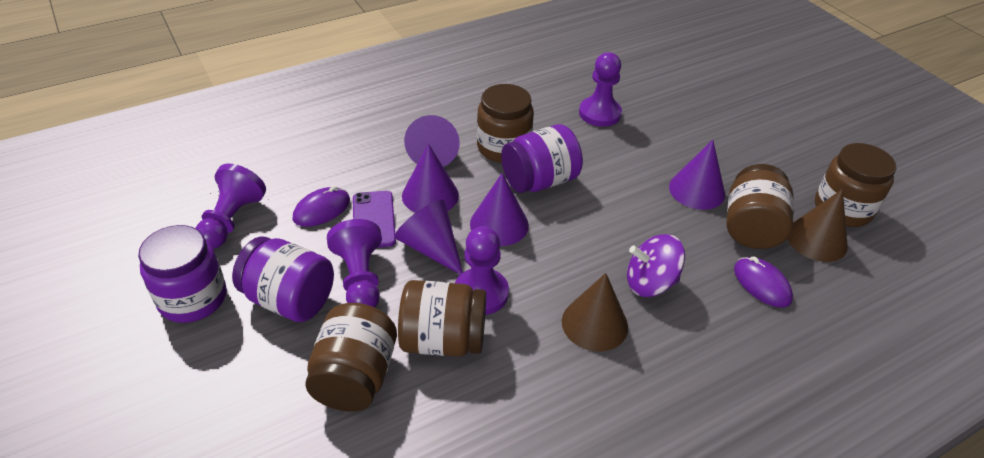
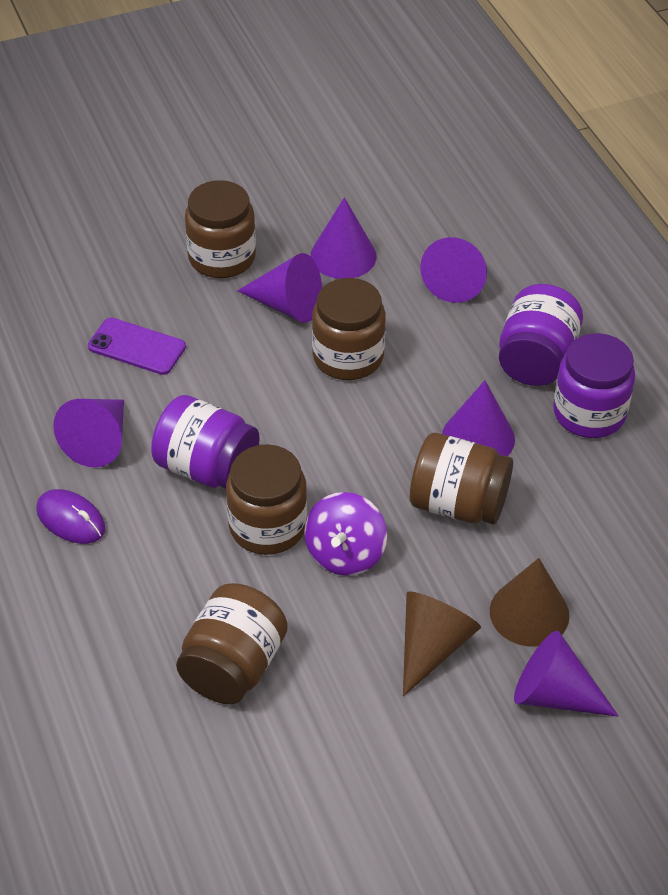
purple cone: [395,200,463,275] [402,144,459,213] [404,115,460,167] [470,173,529,246] [669,140,725,210] = 5 -> [53,399,124,467] [237,253,322,323] [310,197,377,279] [420,237,487,303] [442,380,515,456] [514,631,619,717] = 6
purple mouse: [293,186,350,227] [734,257,793,307] = 2 -> [36,489,106,544] = 1
purple pawn: [195,164,266,249] [327,219,382,308] [455,226,509,315] [579,52,622,127] = 4 -> none = 0

